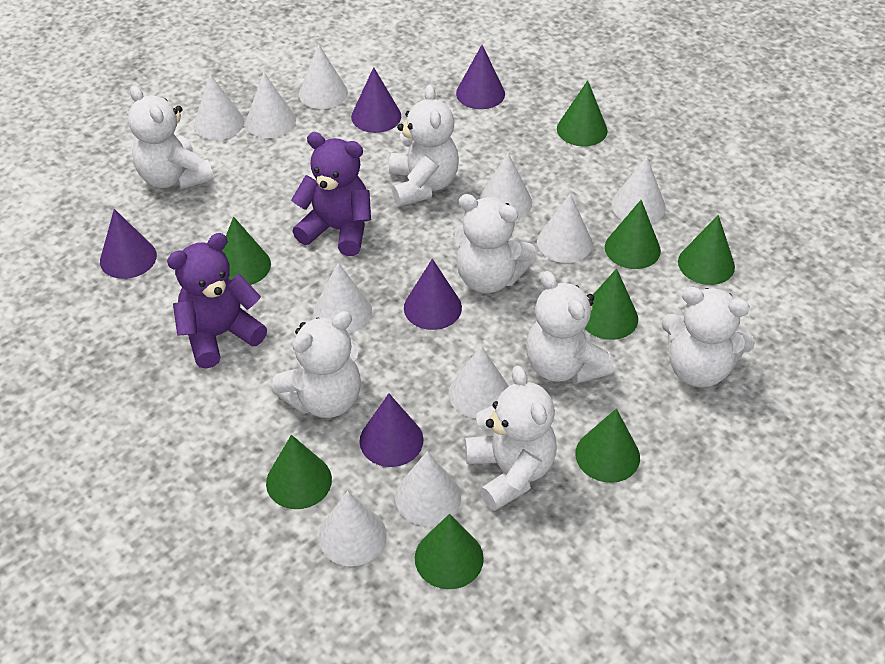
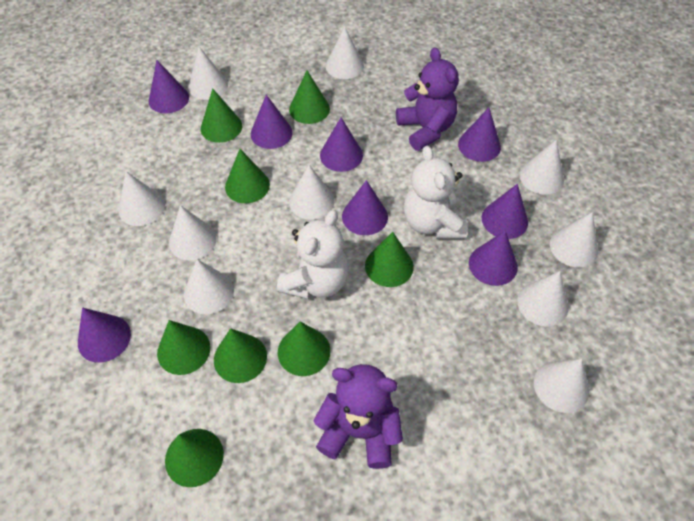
purple cone: [100,209,157,279] [351,67,401,133] [360,393,423,467] [404,259,462,330] [456,45,505,109] = 5 -> [78,307,131,362] [149,60,189,113] [251,95,293,149] [320,117,363,172] [342,180,388,235] [458,107,501,162] [469,230,518,286] [482,184,528,239] = 8
white teddy bear: [128,85,214,189] [272,311,361,418] [389,85,459,207] [453,194,536,293] [465,366,557,511] [526,271,614,384] [662,287,755,387] = 7 -> [277,210,349,299] [404,146,468,239] = 2

